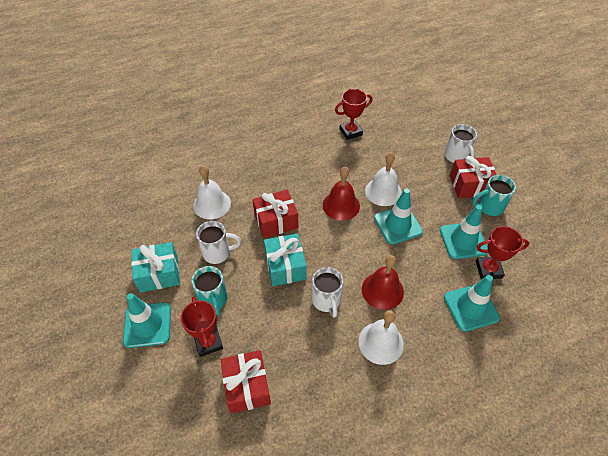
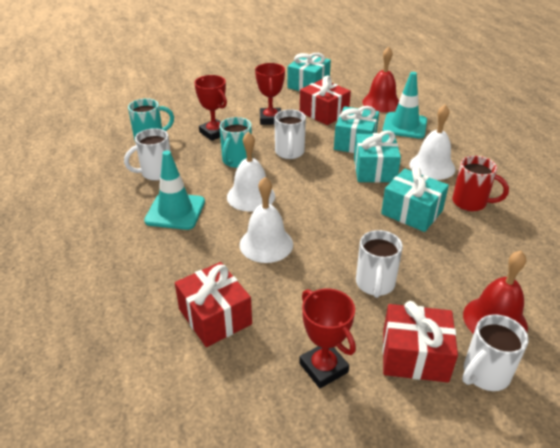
red mug: none = 0 -> [452,156,509,211] = 1
turquoise gift: [131,242,180,292] [264,234,307,286] = 2 -> [287,53,331,91] [334,106,379,153] [354,130,401,183] [381,167,449,232] = 4
turquoise traffic cone: [123,293,171,348] [374,188,423,244] [440,205,488,259] [444,275,500,332] = 4 -> [144,151,205,230] [382,72,427,139] = 2
white mug: [196,221,241,264] [312,267,343,318] [445,124,477,163] = 3 -> [124,128,171,181] [275,109,306,159] [356,230,403,298] [462,314,529,391] = 4

